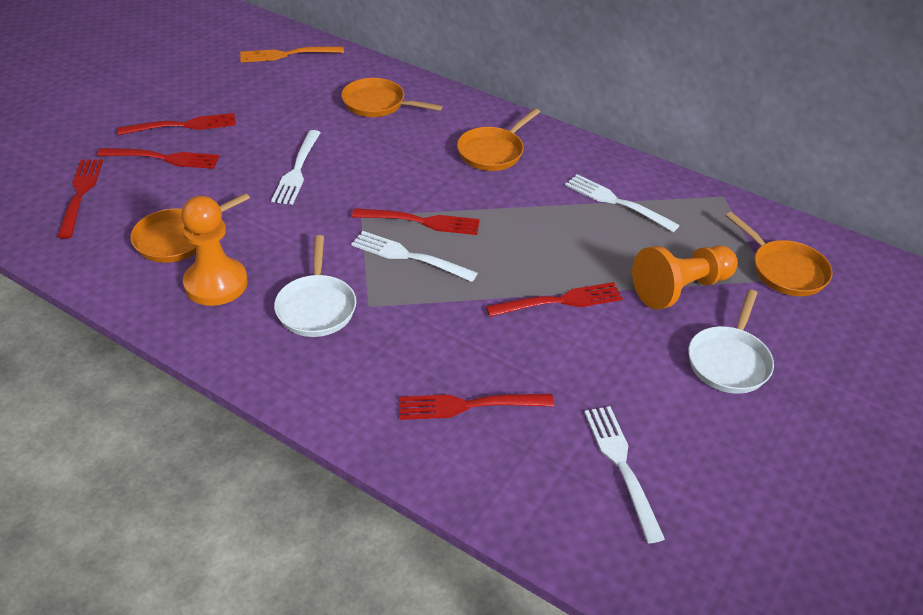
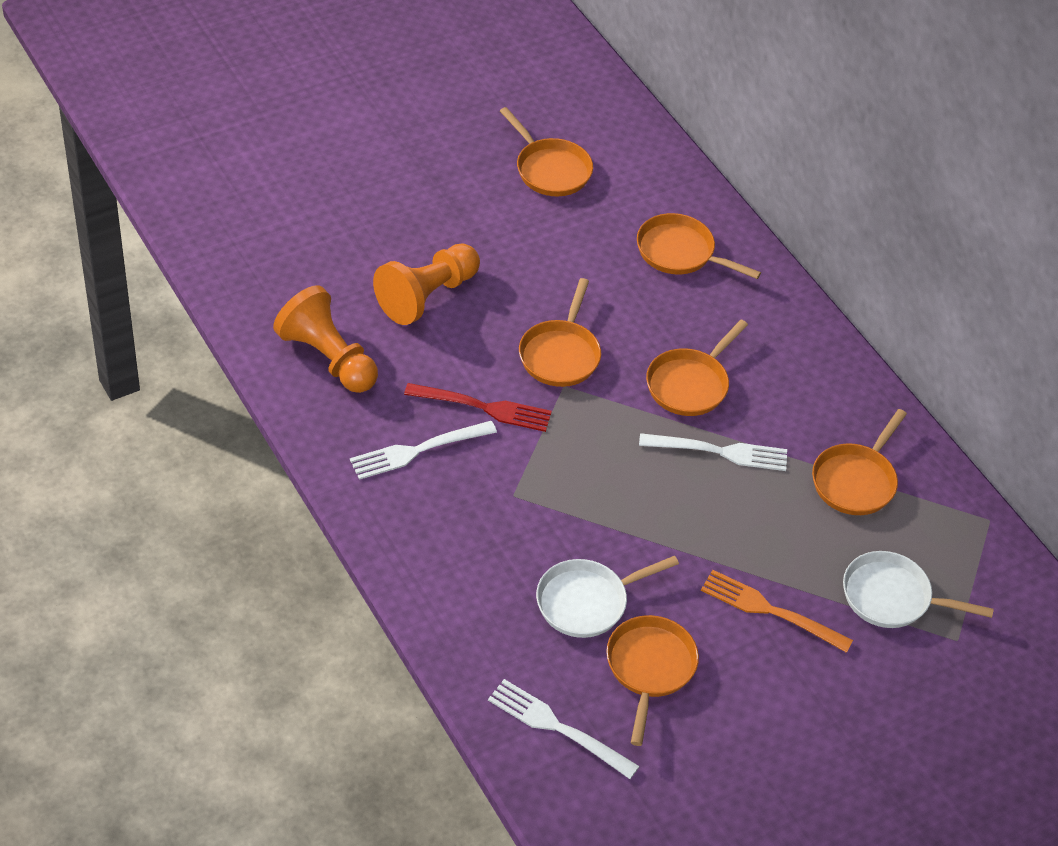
orange pan: [130,193,250,263] [341,78,442,117] [457,108,540,171] [725,212,833,296] = 4 -> [500,107,593,196] [519,278,601,387] [606,615,699,746] [637,213,761,279] [646,320,748,416] [812,409,907,515] = 6
red fork: [57,159,103,239] [97,148,220,169] [117,113,236,135] [352,208,480,235] [399,394,554,420] [486,282,623,317] = 6 -> [404,383,552,432] = 1
white fork: [271,130,321,205] [351,231,478,282] [565,174,680,232] [584,406,665,543] = 4 -> [350,421,497,480] [488,679,639,779] [639,433,787,471] = 3

